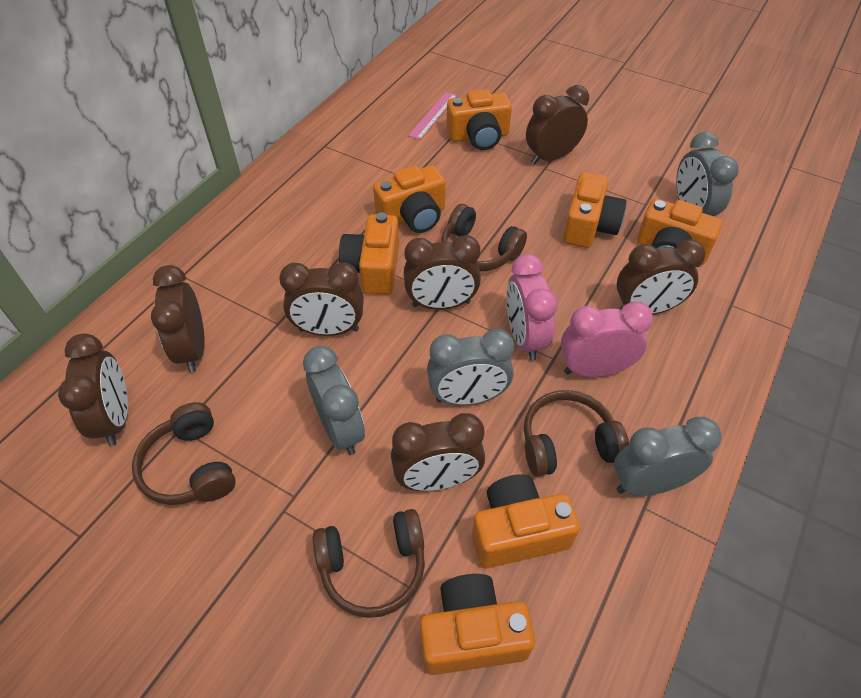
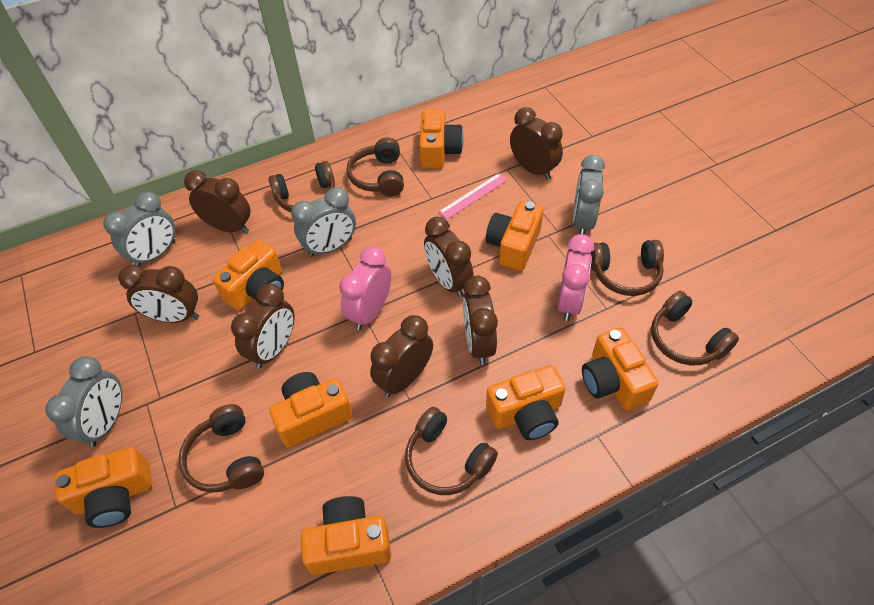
brown headphones: [132,402,236,505] [313,509,425,618] [441,204,527,271] [524,390,629,477] = 4 -> [179,404,264,493] [268,161,335,212] [347,138,404,197] [405,407,498,495] [591,240,664,296] [651,291,739,365] = 6
orange camera: [339,212,399,294] [373,165,445,233] [420,574,535,675] [447,89,512,150] [472,474,580,568] [563,172,626,248] [637,198,723,265] = 7 -> [55,447,152,528] [213,240,284,310] [269,372,353,447] [301,496,391,575] [419,109,464,169] [486,201,543,271] [486,365,566,440] [582,328,658,410] = 8

